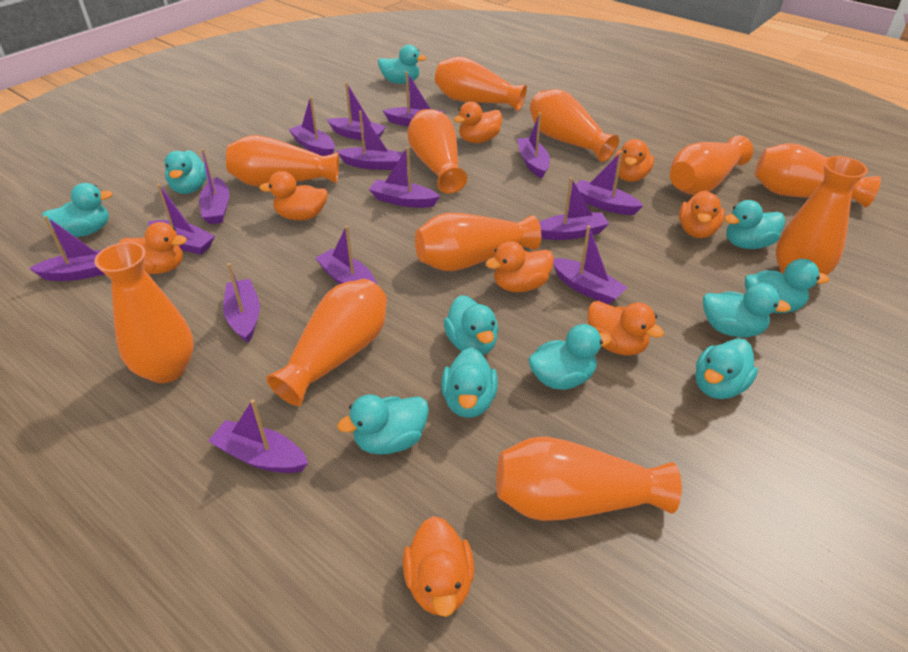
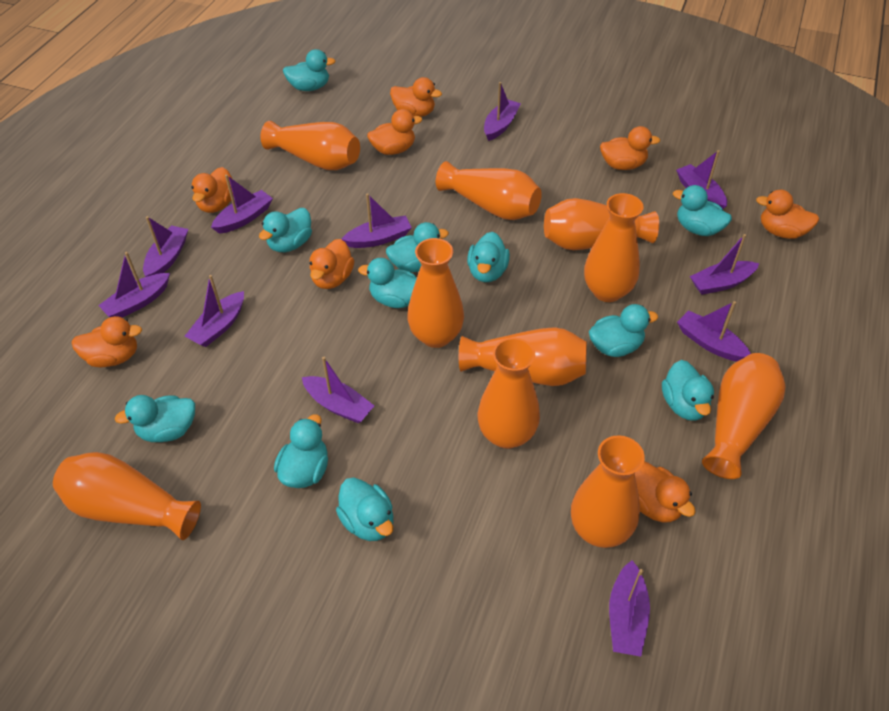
orange vase: [94,242,194,383] [226,135,339,187] [266,279,387,406] [407,109,467,194] [415,213,541,271] [435,56,527,111] [496,437,682,521] [530,89,619,162] [670,135,753,195] [755,143,881,208] [776,156,868,275] = 11 -> [53,452,201,540] [260,121,360,170] [407,238,464,348] [436,161,542,220] [459,327,587,386] [477,338,540,449] [544,198,659,250] [571,435,645,548] [584,193,644,302] [702,353,785,479] = 10
purple boat: [29,216,105,281] [148,184,215,255] [199,149,230,224] [208,399,308,473] [223,263,260,343] [289,97,335,156] [315,226,377,284] [327,82,386,141] [337,110,403,170] [369,146,440,208] [382,71,444,126] [517,113,550,178] [539,177,609,240] [553,226,628,305] [576,151,643,215] = 15 -> [98,252,170,318] [143,216,188,277] [185,275,244,347] [211,175,273,234] [302,357,374,424] [341,193,412,248] [484,82,521,141] [609,560,650,657] [676,150,727,209] [677,301,751,361] [690,234,759,295] = 11

